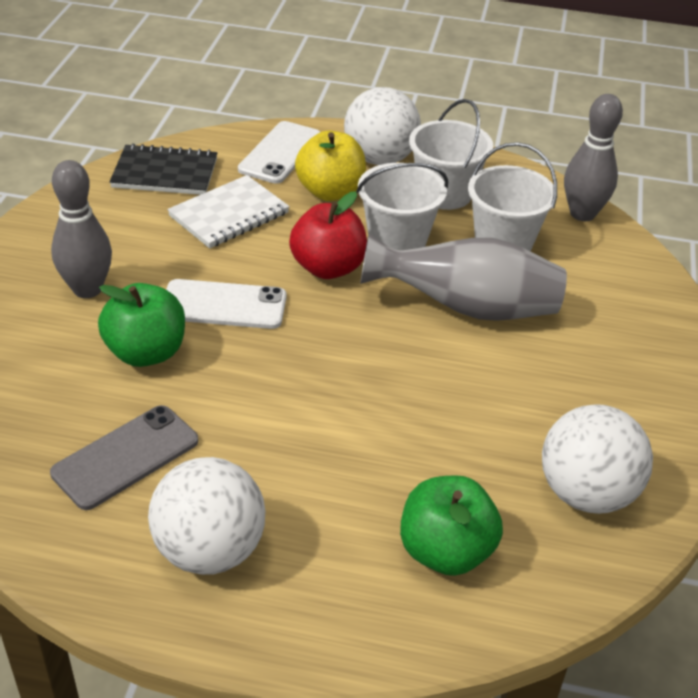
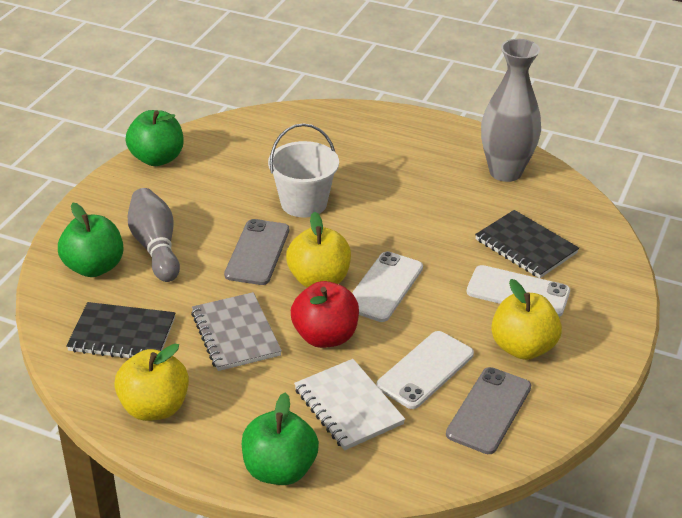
black notebook: [109,143,217,195] = 1 -> [66,302,175,358] [475,210,579,278] = 2
green apple: [98,283,185,367] [400,475,503,576] = 2 -> [58,203,124,277] [126,110,184,166] [242,393,319,485] = 3
grey bowling pin: [51,160,112,298] [564,94,623,221] = 2 -> [128,188,180,282] = 1
grey notebook: none = 0 -> [191,292,282,371] = 1
grey phone: [50,405,198,510] = 1 -> [224,219,289,285] [446,367,531,454] = 2
white ball: [148,457,265,575] [344,87,421,165] [542,404,653,514] = 3 -> none = 0
white bucket: [356,163,448,250] [409,99,493,210] [468,142,557,251] = 3 -> [268,123,339,217] = 1
white phone: [166,279,287,329] [238,121,320,184] = 2 -> [352,251,423,322] [376,331,474,409] [467,265,570,317] = 3
yellow apple: [295,131,366,201] = 1 -> [114,344,189,421] [286,212,351,288] [491,279,562,360] = 3

